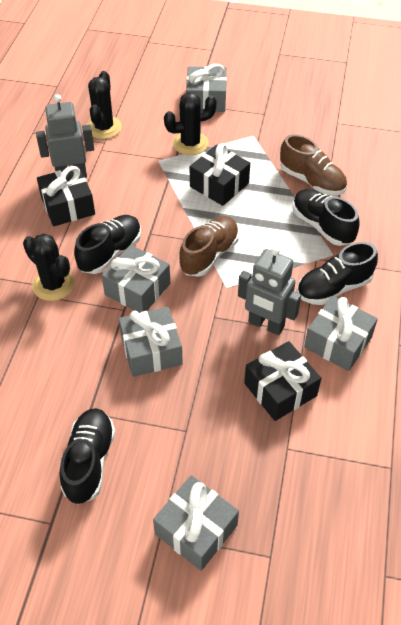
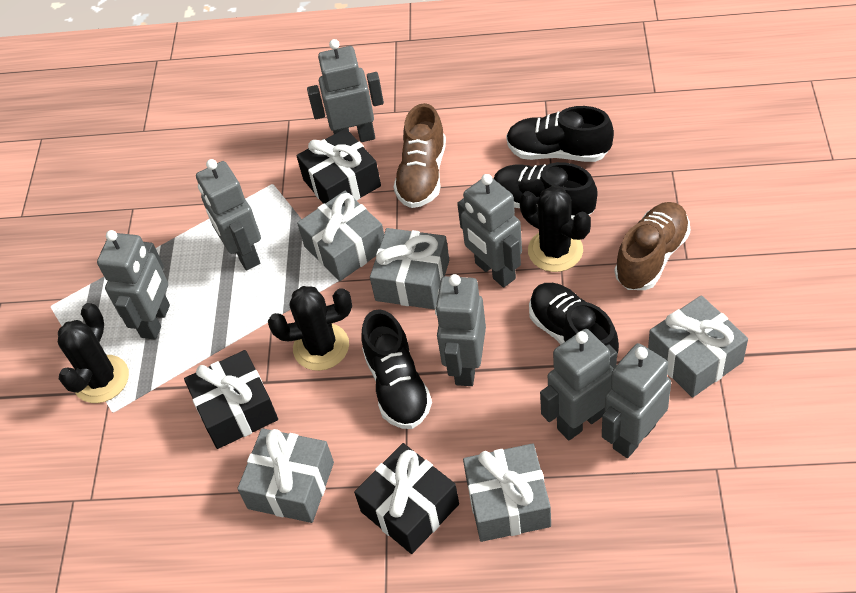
grey robot: [36,94,94,178] [238,247,301,335] = 2 -> [97,230,170,340] [196,159,261,271] [307,39,384,142] [435,274,486,386] [457,174,522,287] [540,329,617,441] [602,343,671,458] = 7

